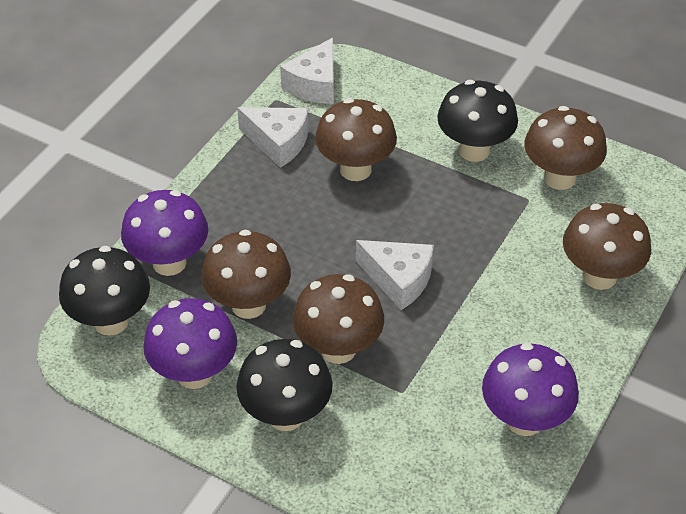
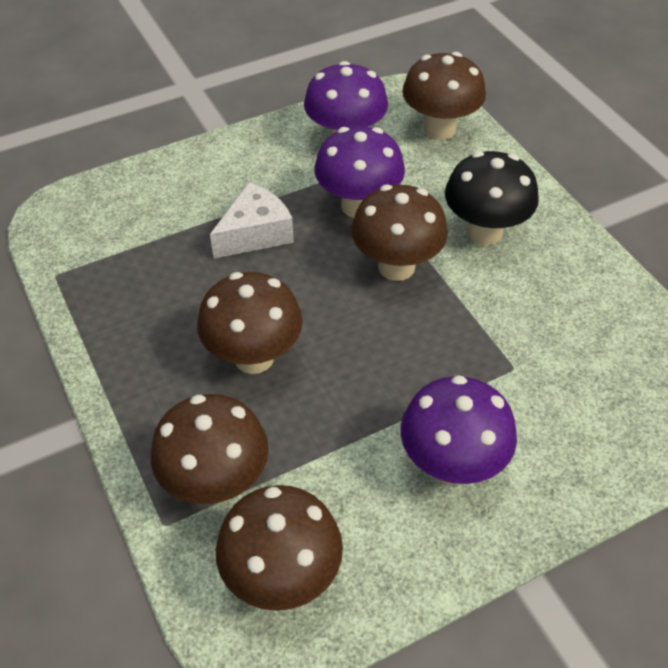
black mushroom: [59,246,150,336] [236,339,333,431] [437,80,518,162] = 3 -> [445,151,539,245] = 1
white cheese: [237,107,309,168] [280,38,334,104] [356,240,434,310] = 3 -> [210,182,294,258] = 1

